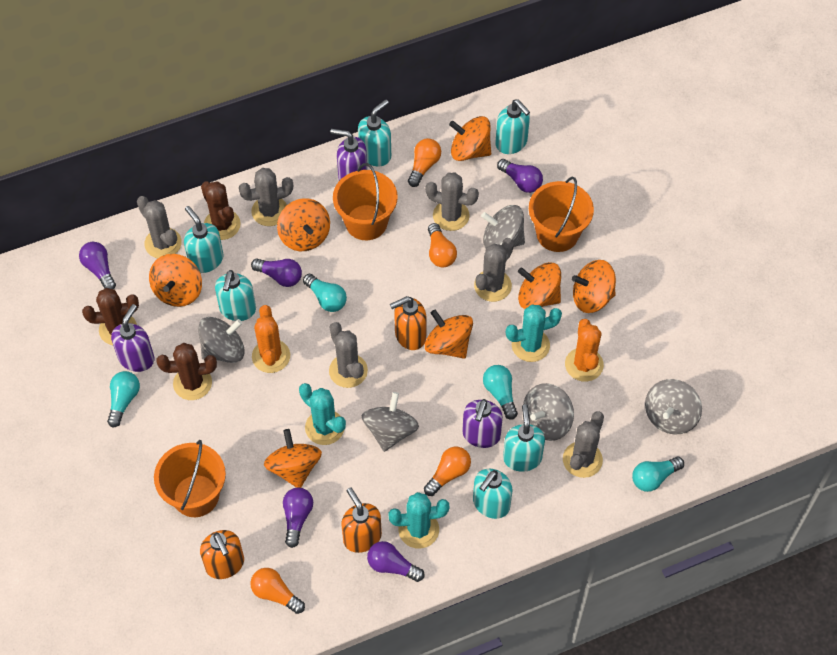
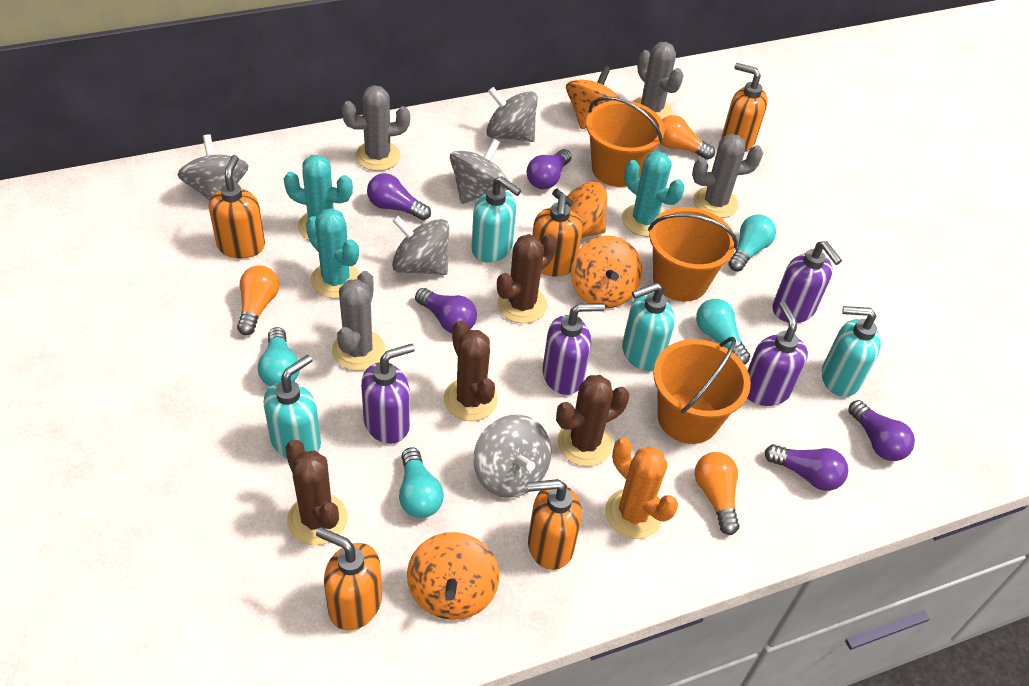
brown cactus: [82,288,139,345] [157,343,217,400] [201,181,241,240] = 3 -> [285,440,348,545] [444,321,498,421] [497,234,557,323] [556,375,629,466] = 4
grey cactus: [137,196,182,258] [239,168,293,226] [329,322,368,388] [425,172,479,231] [474,238,514,302] [563,411,604,478] = 6 -> [332,271,385,371] [342,85,410,171] [633,42,684,119] [692,134,763,218] = 4
orange cactus: [252,305,290,373] [565,319,604,382] = 2 -> [605,438,678,539] = 1
orange light bulb: [250,568,305,614] [408,138,441,187] [424,446,471,496] [428,223,457,268] = 4 -> [237,265,279,335] [661,115,715,160] [695,452,739,535] = 3
orange soap dispenser: [200,530,244,579] [341,487,382,553] [390,296,427,350] = 3 -> [209,155,265,259] [316,527,382,631] [528,479,582,570] [532,194,583,277] [721,63,767,152] = 5
orange spinning top: [149,254,202,307] [264,429,322,488] [277,198,330,251] [425,309,473,359] [449,116,491,161] [518,262,561,309] [572,260,616,313] = 7 -> [407,532,499,620] [552,182,607,238] [566,66,619,129] [571,236,643,309] = 4
purple soap dispenser: [111,304,155,372] [330,129,367,181] [462,399,503,448] = 3 -> [361,344,415,444] [543,303,605,395] [747,302,808,406] [773,241,842,323] = 4
turquoise soap dispenser: [184,206,224,273] [215,270,256,321] [358,99,391,167] [473,469,512,519] [495,99,530,154] [503,404,545,472] = 6 -> [264,355,321,458] [471,176,521,263] [622,282,675,371] [822,306,881,397] = 4

